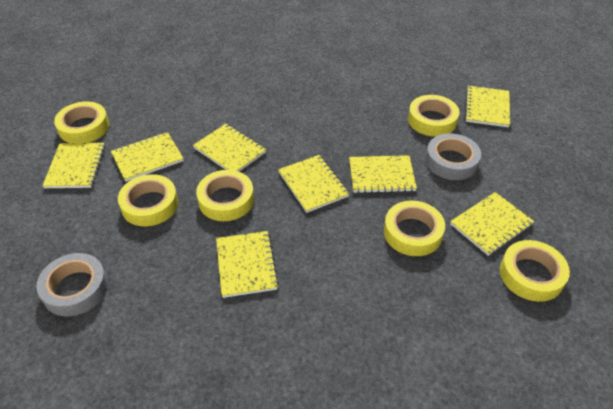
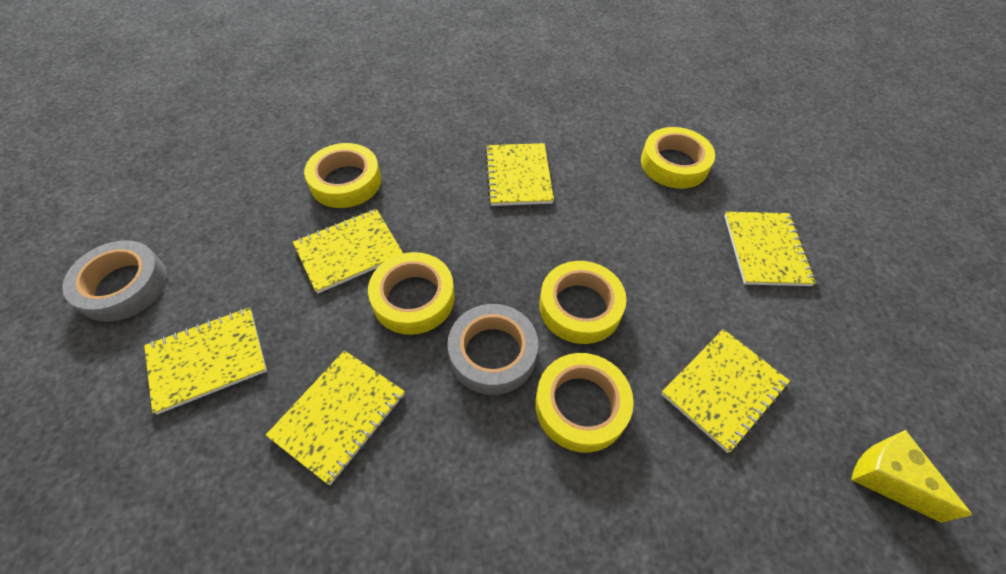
yellow cheese: none = 0 -> [851,430,972,522] = 1
yellow notebook: [42,143,105,188] [111,132,184,182] [193,124,267,172] [216,231,279,298] [278,155,349,213] [349,155,417,193] [450,192,534,256] [465,86,510,128] = 8 -> [144,307,267,415] [266,350,405,485] [293,209,403,294] [485,143,554,206] [661,329,790,453] [724,212,816,286] = 6
yellow tape: [54,101,109,143] [118,174,178,226] [196,170,254,221] [384,201,445,256] [408,95,459,137] [500,240,570,302] = 6 -> [304,143,381,208] [368,252,455,335] [535,353,634,453] [539,261,627,344] [641,127,715,189] = 5

